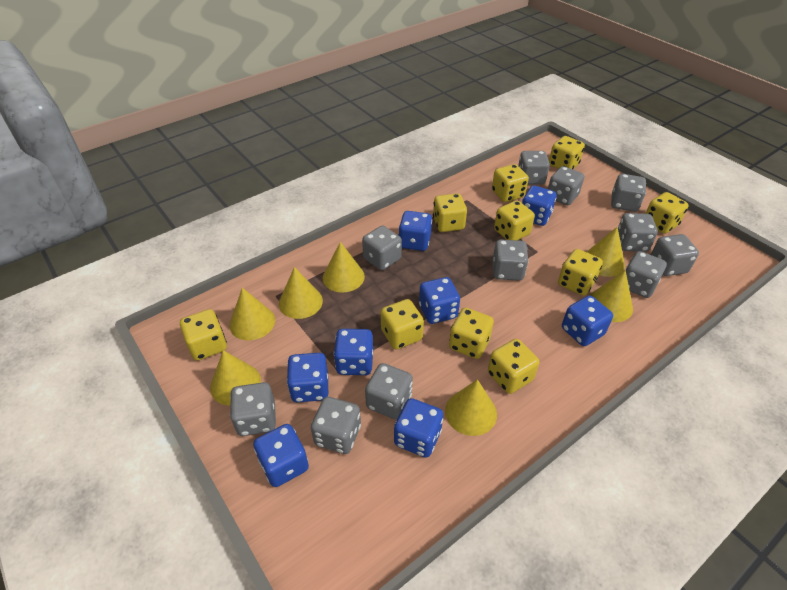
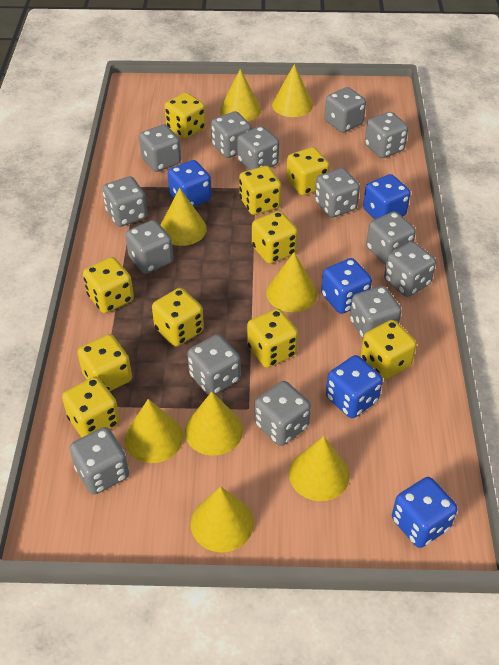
blue dice: [253,424,309,487] [287,353,328,402] [334,329,373,375] [394,398,443,458] [399,211,432,251] [419,277,460,324] [522,185,557,226] [562,295,613,346] = 8 -> [168,160,212,207] [321,258,372,314] [326,355,383,418] [363,174,411,219] [392,477,458,548] = 5
grey dice: [230,382,276,436] [311,397,361,454] [362,226,402,270] [365,363,413,419] [493,240,529,281] [518,151,550,185] [548,166,584,205] [611,174,646,212] [618,213,658,252] [626,251,667,298] [651,234,699,276] = 11 -> [69,427,129,494] [103,176,147,227] [125,220,173,274] [139,124,181,172] [187,334,241,395] [211,111,252,158] [237,126,279,170] [255,381,311,446] [315,168,360,218] [324,87,366,133] [350,286,402,339] [365,112,408,158] [366,211,416,264] [384,241,436,297] = 14
yellow cone: [210,350,261,406] [229,288,275,340] [279,267,323,319] [323,242,365,293] [445,379,497,436] [587,227,625,277] [590,270,633,322] = 7 -> [125,399,183,463] [161,188,207,246] [185,392,243,456] [191,486,254,552] [220,69,261,121] [266,252,317,312] [272,64,313,117] [289,436,350,501] = 8

